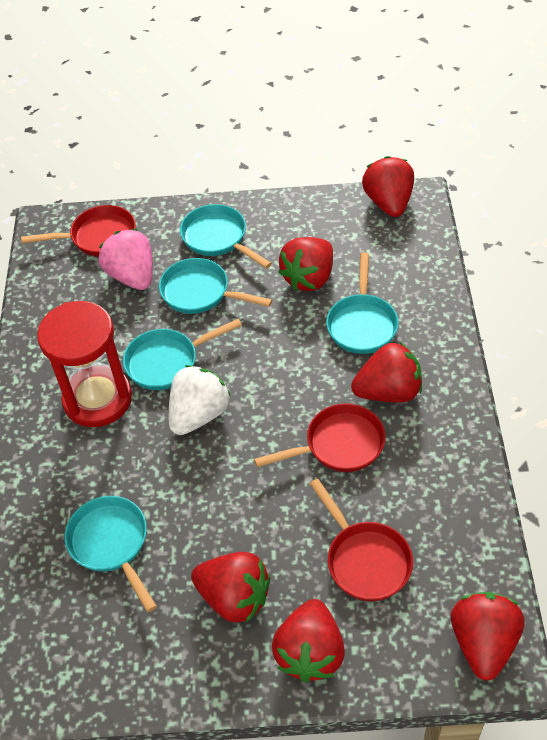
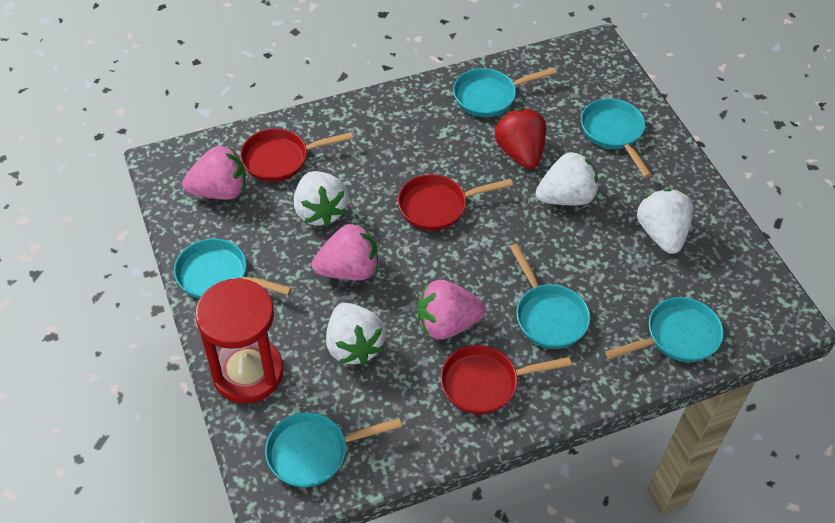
pink strawberry: [98,229,153,290] = 1 -> [182,146,246,200] [312,224,378,280] [418,280,486,340] = 3
red strawberry: [191,552,270,623] [272,599,345,682] [278,237,333,291] [351,342,422,402] [362,156,414,217] [451,592,524,681] = 6 -> [495,108,546,169] = 1
turquoise pan: [65,496,157,612] [123,319,242,390] [159,258,272,314] [180,204,272,269] [326,253,399,354] = 5 -> [174,238,292,299] [265,412,402,488] [453,67,557,117] [510,244,590,349] [581,98,652,178] [605,297,723,362] = 6
white strawberry: [169,365,231,435] = 1 -> [294,171,348,227] [326,303,386,365] [536,152,599,205] [637,189,694,254] = 4

